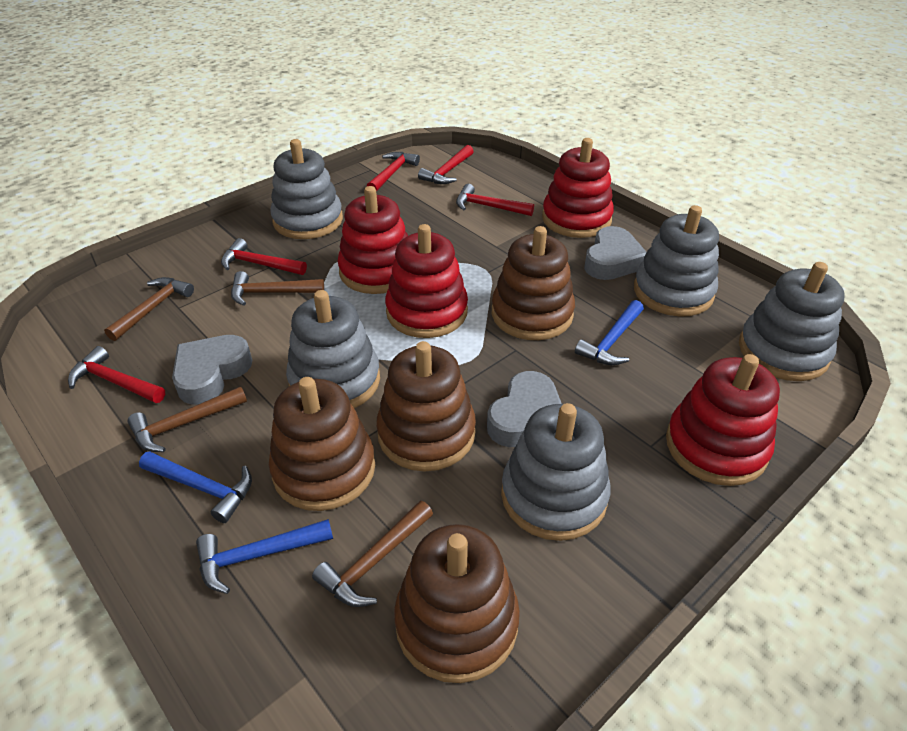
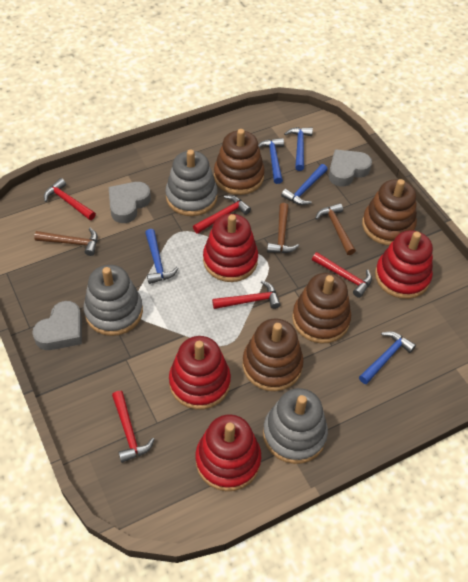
blue hammer: [139,451,252,523] [196,519,333,594] [575,300,644,365] = 3 -> [145,229,179,284] [258,138,284,184] [281,164,328,205] [284,127,313,171] [359,331,416,384] = 5
brown hammer: [104,277,194,341] [127,386,247,452] [231,271,324,306] [312,501,433,607] = 4 -> [34,228,98,256] [267,203,299,253] [315,203,356,255] = 3
grey stacking toy: [270,139,343,239] [286,290,380,408] [501,403,611,541] [634,205,719,317] [739,262,845,381] = 5 -> [84,265,143,336] [165,149,218,216] [263,388,328,464] = 3

